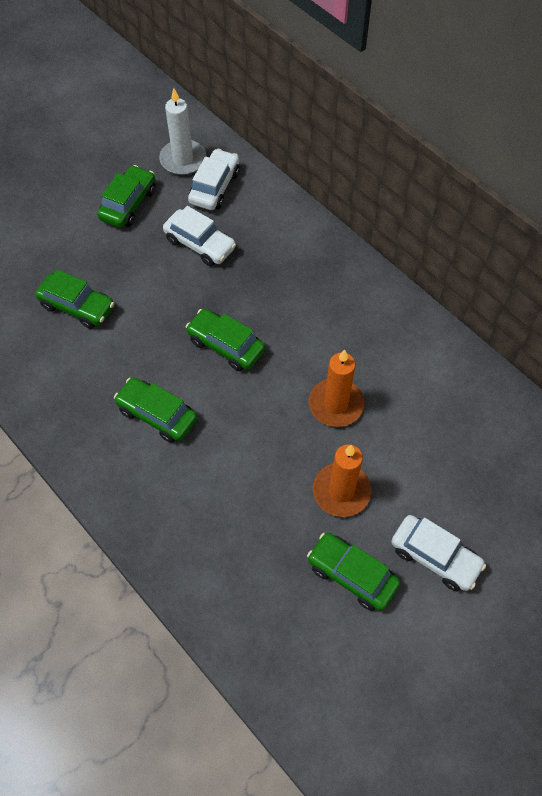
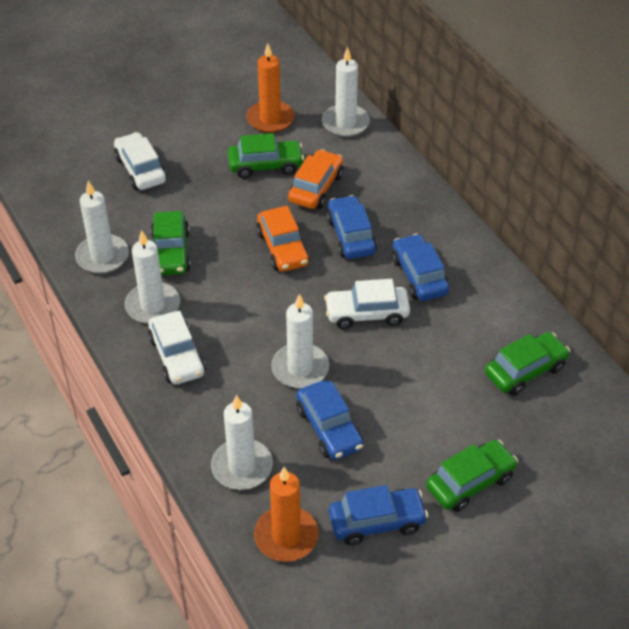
blue car: none = 0 -> [296,380,364,460] [326,195,377,259] [329,485,428,545] [392,234,449,301] = 4
green car: [35,269,115,329] [97,165,155,228] [114,377,197,443] [186,309,265,371] [307,532,400,611] = 5 -> [150,211,191,275] [228,133,304,179] [426,440,518,512] [485,332,570,396] = 4
orange car: none = 0 -> [256,206,310,272] [288,149,344,209] = 2
white candle: [159,88,206,175] = 1 -> [75,181,129,274] [125,230,180,324] [211,395,273,490] [271,294,329,388] [322,47,370,137] = 5

